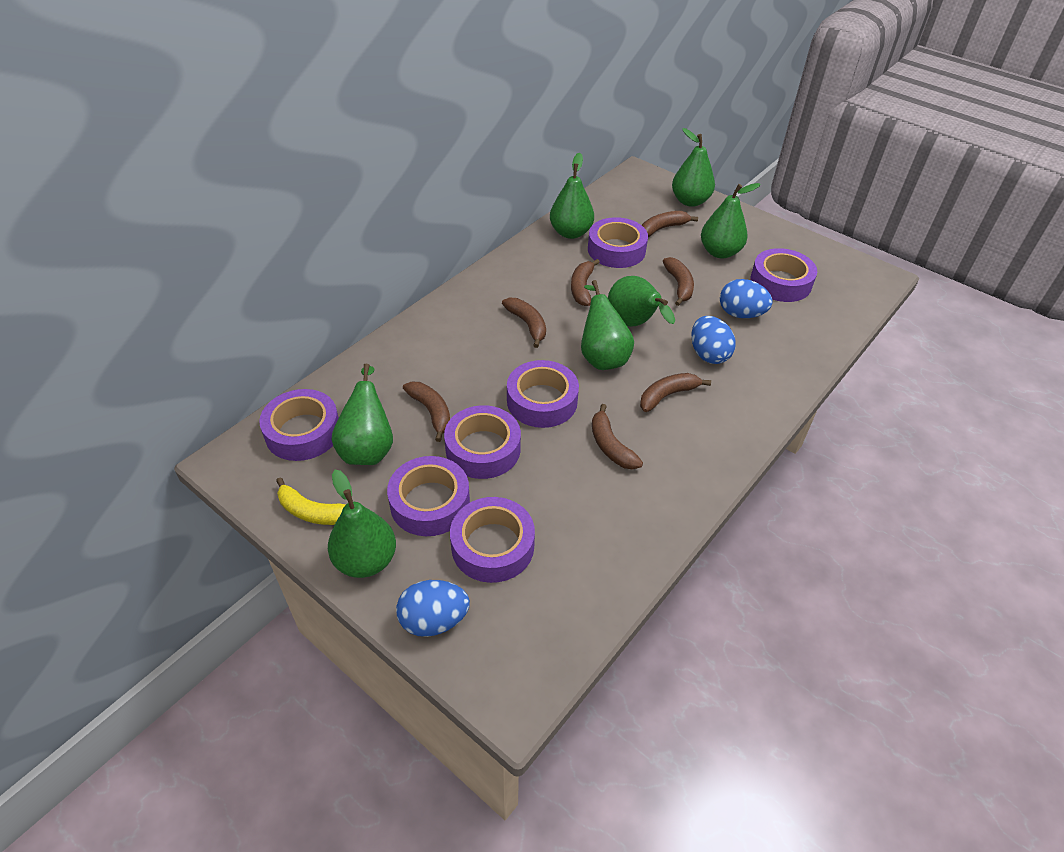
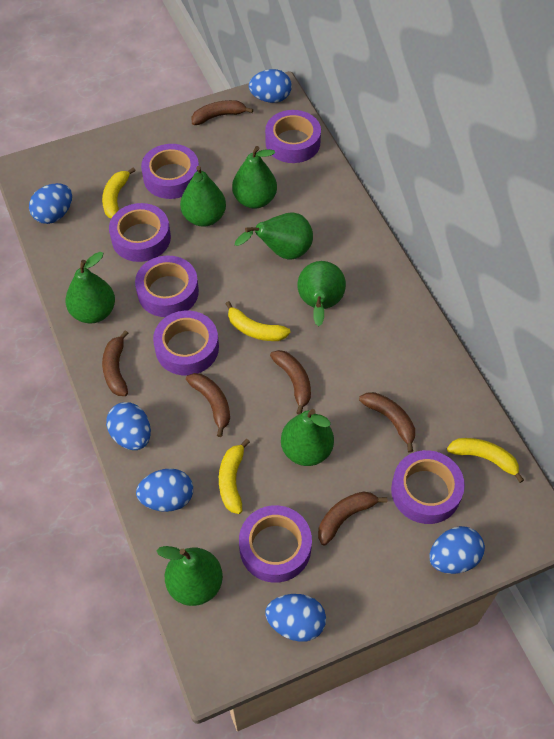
blue egg: [396,580,470,637] [691,316,736,364] [720,279,772,318] = 3 -> [29,183,72,224] [106,402,151,450] [136,468,193,512] [249,69,292,103] [265,594,326,642] [429,526,485,574] = 6
brown banana: [403,382,450,442] [502,298,546,348] [571,259,600,306] [592,404,643,470] [640,373,711,412] [642,211,698,237] [663,257,694,306] = 7 -> [102,330,128,396] [186,373,230,437] [192,100,253,125] [270,350,311,415] [318,491,387,545] [359,392,415,453] = 6
yellow banana: [276,477,346,525] = 1 -> [102,167,136,218] [219,439,250,514] [226,301,291,341] [447,438,524,483] = 4

